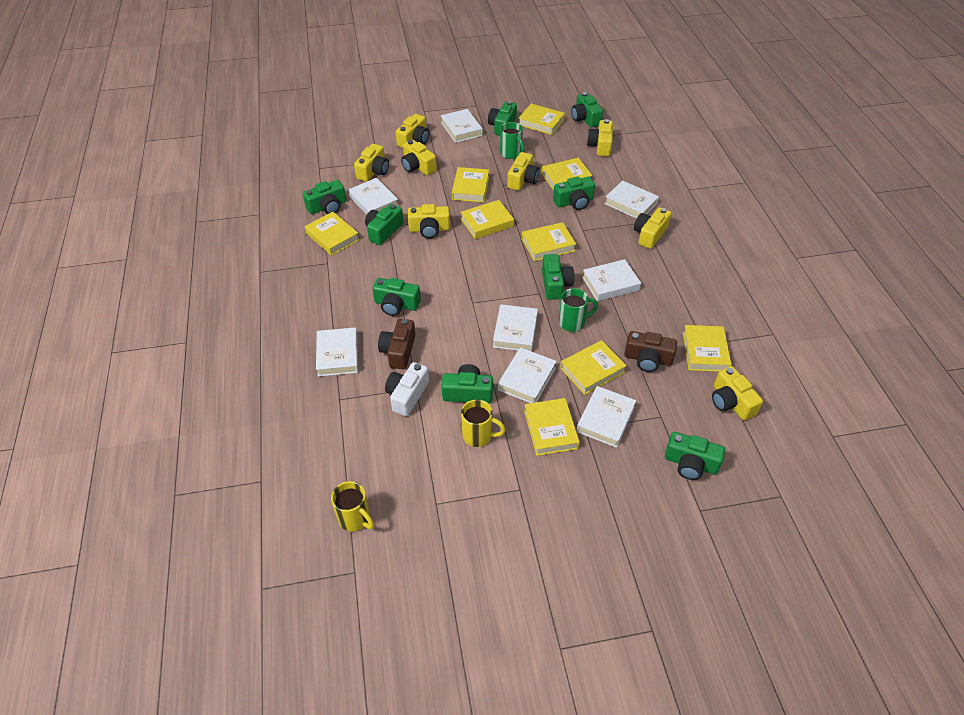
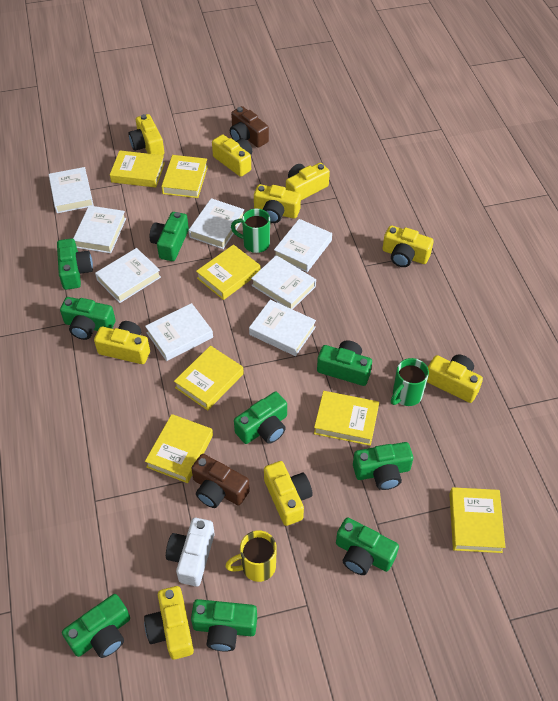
yellow book: [305,212,359,256] [452,167,489,202] [461,200,514,239] [519,104,565,135] [522,222,576,261] [524,398,580,456] [541,158,593,191] [560,340,627,395] [683,325,732,372] = 9 -> [110,150,165,188] [145,414,213,483] [161,155,208,198] [174,345,244,410] [196,244,260,300] [314,391,379,446] [449,487,505,553] = 7
yellow camera: [354,144,389,182] [396,114,429,148] [401,140,437,175] [408,204,450,239] [507,152,540,191] [587,119,613,156] [634,207,672,249] [712,366,763,420] = 8 -> [94,321,150,364] [128,114,164,155] [144,586,194,660] [212,134,252,177] [254,184,301,223] [264,461,312,526] [286,163,330,200] [382,225,434,267] [427,355,483,403] = 9
yellow mug: [331,481,374,532] [461,399,506,447] = 2 -> [225,530,277,582] = 1

